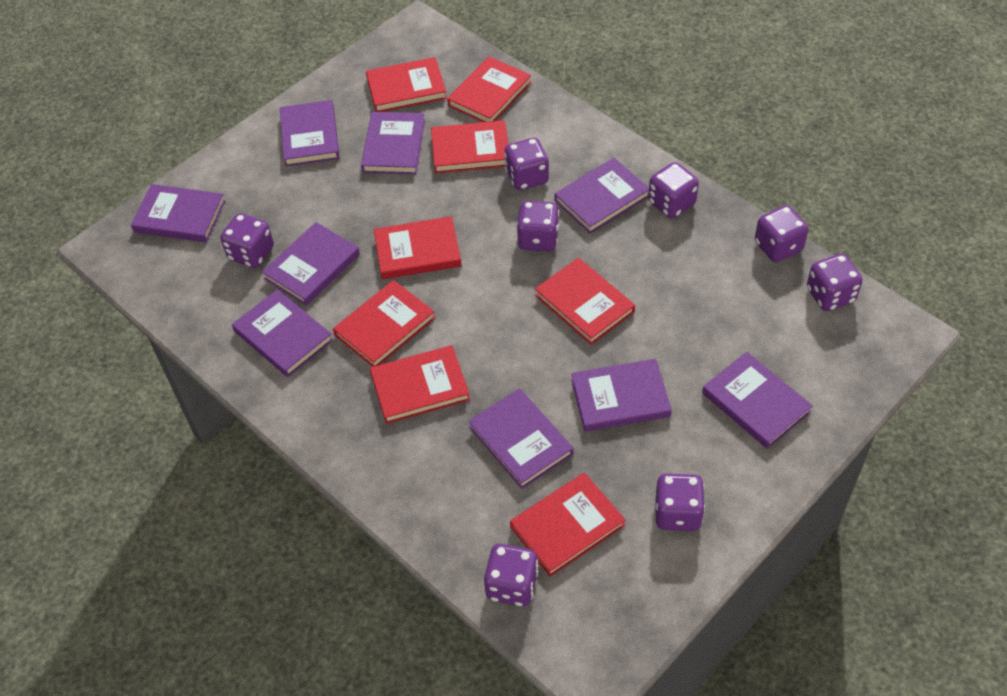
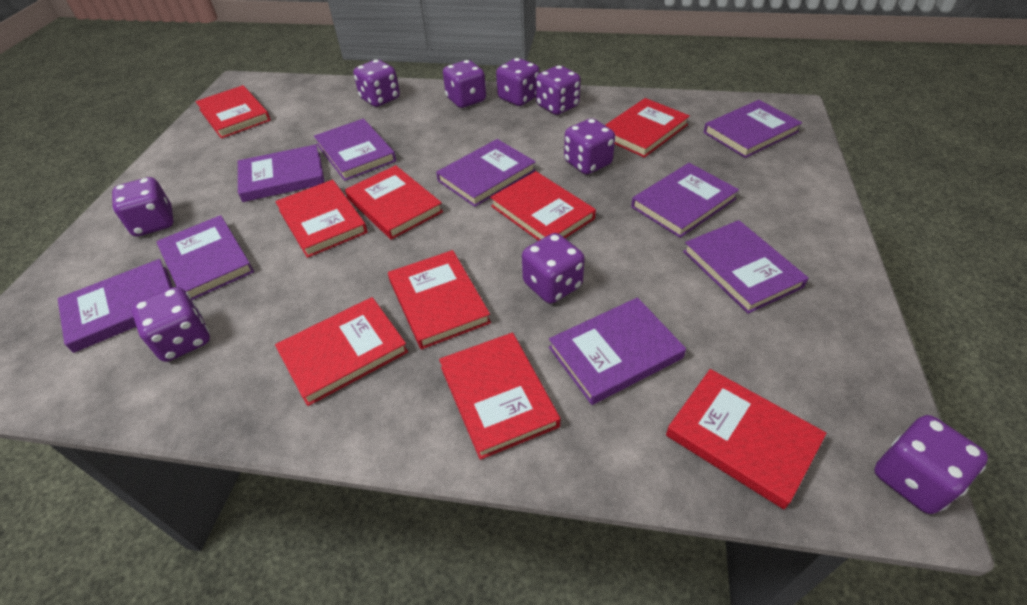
purple dice: [220,213,274,268] [484,544,538,606] [504,138,549,190] [516,201,559,251] [648,162,699,218] [655,474,705,531] [755,205,808,262] [807,254,863,311] = 8 -> [112,177,174,237] [132,287,210,362] [353,59,400,107] [443,60,486,108] [496,58,540,106] [522,233,585,304] [536,65,580,115] [564,118,615,174] [874,415,988,514] = 9
red book: [333,280,435,367] [366,57,447,112] [370,345,470,424] [374,216,462,279] [431,120,508,173] [447,57,532,122] [510,472,626,577] [535,258,635,345] = 8 -> [196,85,271,139] [275,180,368,258] [275,297,408,406] [345,165,443,240] [388,250,491,349] [439,333,560,460] [490,171,596,241] [605,98,690,158] [666,369,827,509] = 9

